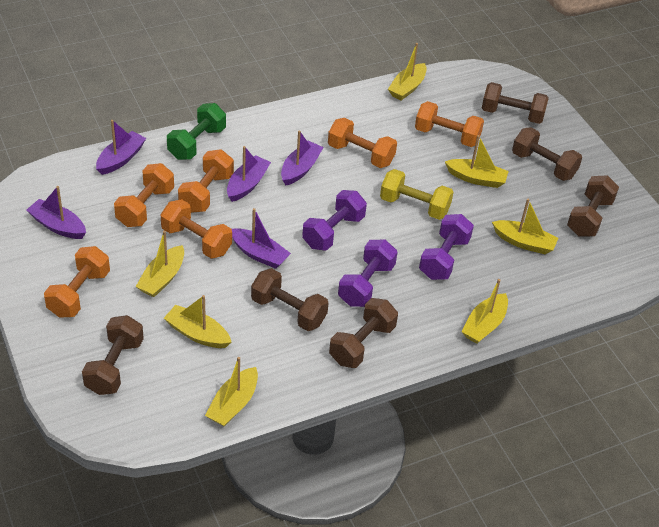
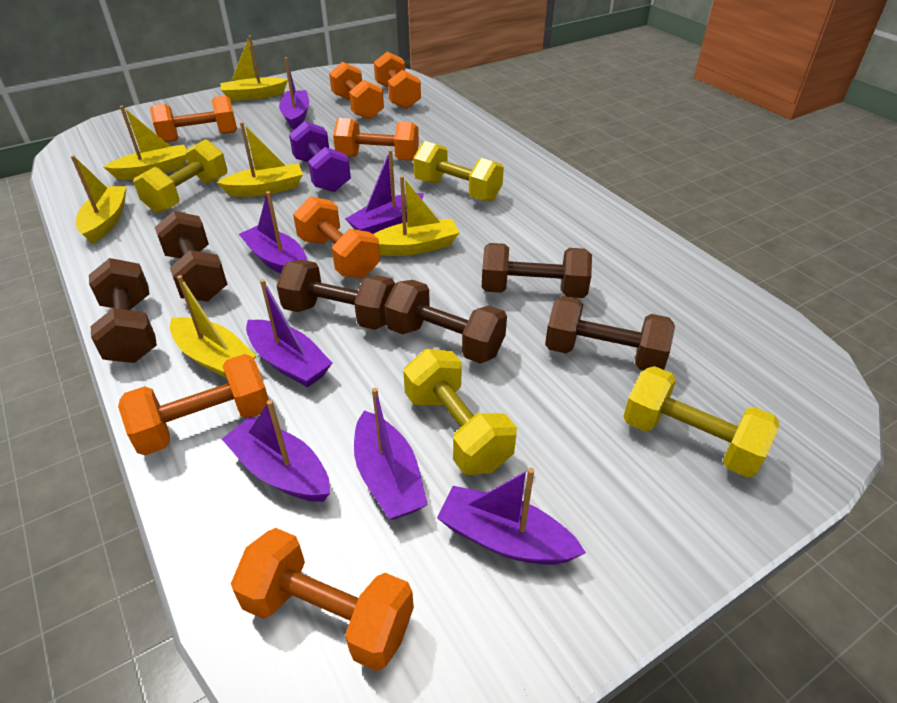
green dumbbell: [167,103,226,160] = 1 -> none = 0
orange dumbbell: [44,246,110,318] [114,163,174,227] [160,199,232,259] [178,149,234,213] [328,118,397,168] [415,101,484,147] = 6 -> [118,354,269,455] [150,96,237,142] [231,528,414,671] [293,196,380,278] [329,62,384,120] [333,118,419,161] [374,51,421,109] = 7
purple boat: [26,186,86,239] [96,120,146,175] [227,146,271,202] [232,208,291,269] [281,130,324,185] = 5 -> [222,400,330,502] [239,191,307,274] [246,279,333,387] [279,57,309,130] [345,150,424,234] [354,388,428,520] [437,468,586,565] = 7
purple dumbbell: [302,190,367,251] [338,240,397,307] [419,214,474,280] = 3 -> [289,121,351,192] = 1
yellow boat: [135,231,184,297] [164,295,231,348] [205,357,258,427] [388,43,427,100] [445,135,509,188] [461,279,508,344] [492,199,558,254] = 7 -> [71,155,127,244] [104,106,187,180] [170,275,256,378] [217,122,303,197] [220,36,288,101] [373,176,460,256] = 6
yellow dumbbell: [380,169,454,220] = 1 -> [134,139,227,213] [403,349,517,475] [413,141,504,202] [623,366,779,478] = 4

